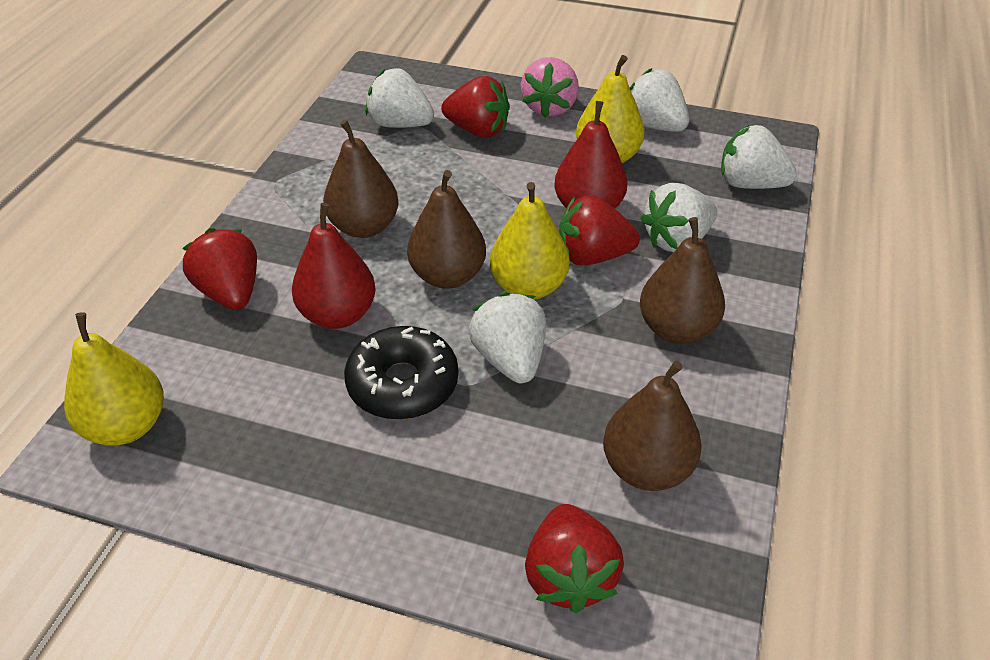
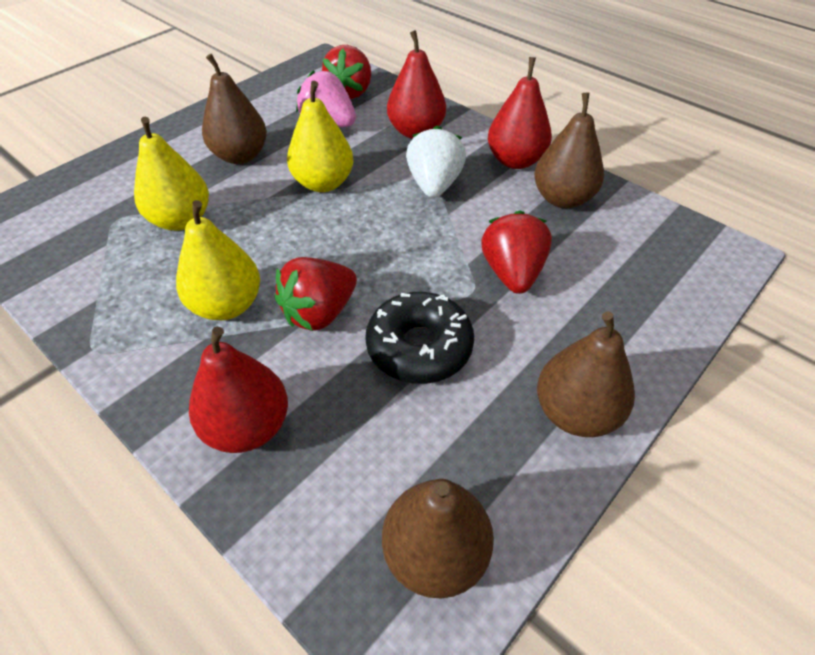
red pear: [292,203,376,329] [554,101,627,209] = 2 -> [189,327,288,453] [387,30,446,139] [488,57,552,169] = 3
red strawberry: [182,228,257,310] [441,76,510,138] [525,504,624,613] [559,195,640,265] = 4 -> [275,257,357,331] [322,45,371,99] [481,210,552,294] = 3
white strawberry: [366,68,434,128] [469,292,546,383] [630,68,689,132] [641,183,717,252] [721,125,797,189] = 5 -> [406,125,466,198] = 1

